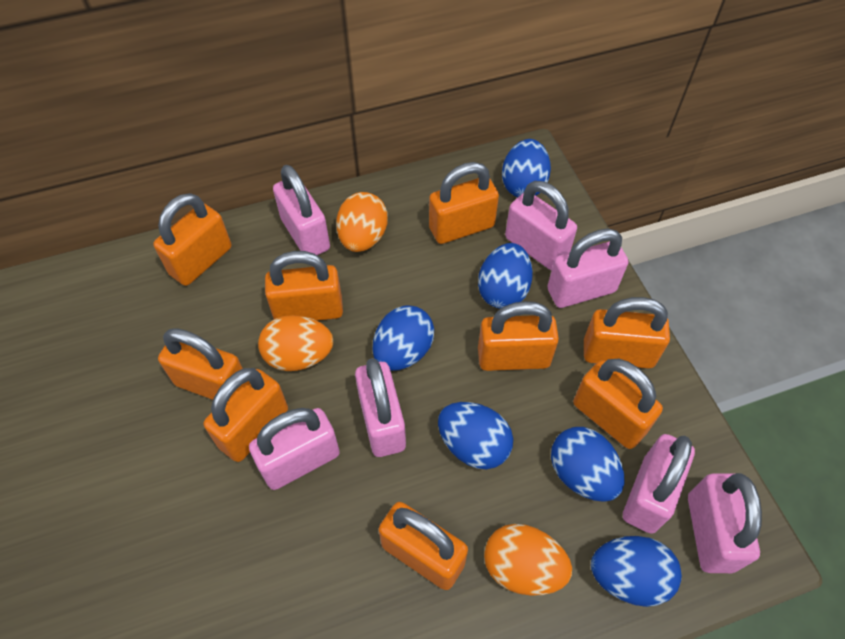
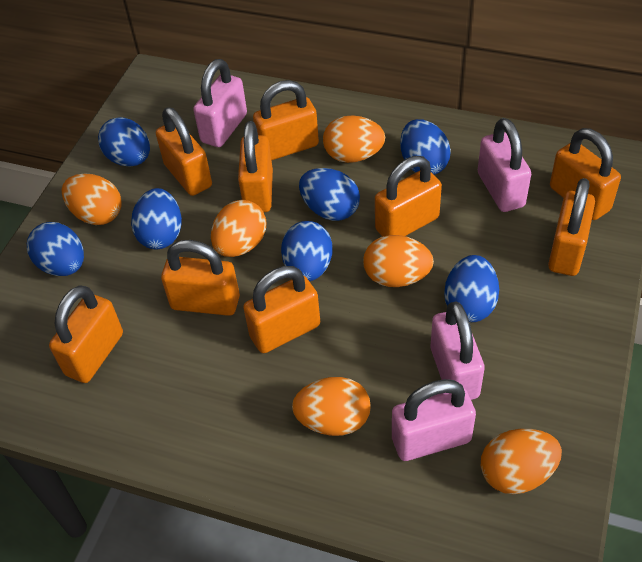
blue egg: [373,305,434,371] [438,402,513,469] [478,243,533,309] [502,139,551,197] [551,427,624,502] [591,536,682,607] = 6 -> [27,222,84,276] [98,117,150,167] [131,188,182,249] [281,221,333,282] [299,168,360,221] [400,119,451,175] [444,255,499,322] = 7
orange egg: [258,315,333,371] [336,192,388,252] [484,524,572,596] = 3 -> [62,174,122,225] [211,200,266,257] [292,377,371,436] [323,115,385,163] [363,235,434,287] [481,429,562,494] = 6
pink padlock: [249,408,340,490] [273,165,330,255] [355,358,406,457] [505,181,577,270] [547,228,628,308] [623,434,695,534] [688,473,762,573] = 7 -> [193,59,247,147] [392,379,476,461] [431,301,485,400] [478,118,531,212] = 4

